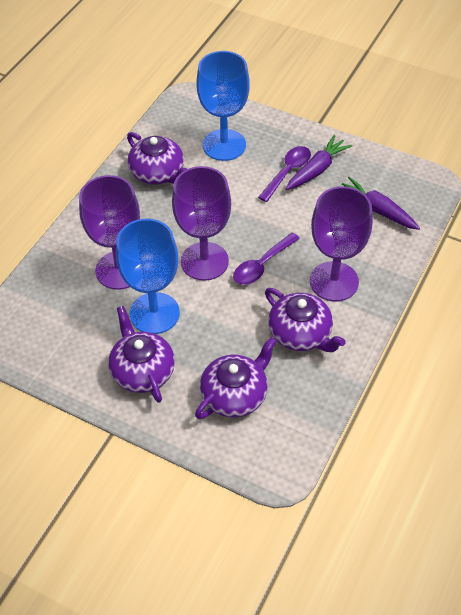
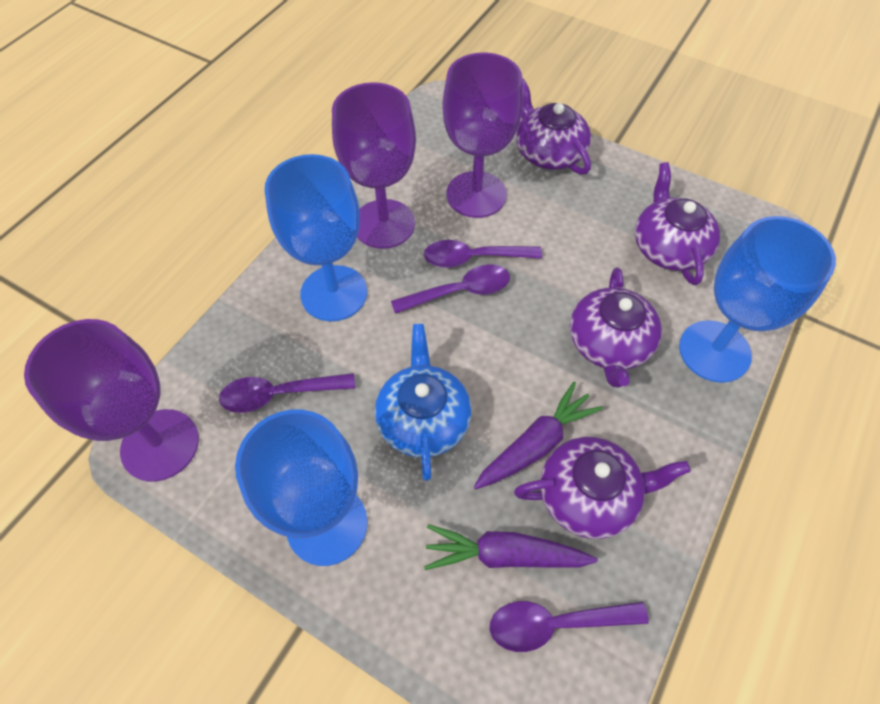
blue goblet: [116,219,180,334] [197,51,250,161] = 2 -> [235,410,367,566] [264,154,367,321] [679,216,836,383] = 3
blue teapot: none = 0 -> [375,324,471,481] = 1
purple spoon: [233,233,300,285] [258,146,311,202] = 2 -> [219,373,355,413] [391,265,510,314] [424,240,542,268] [490,601,649,652] = 4

